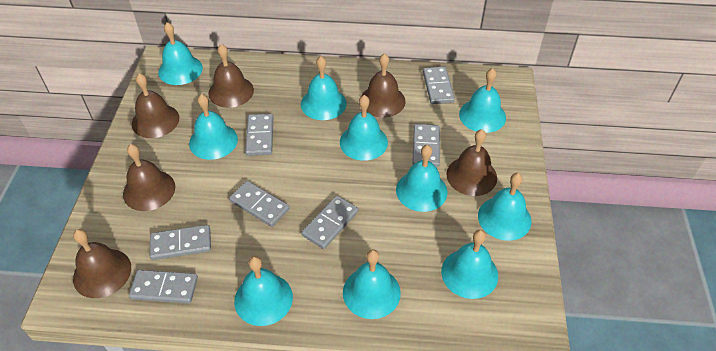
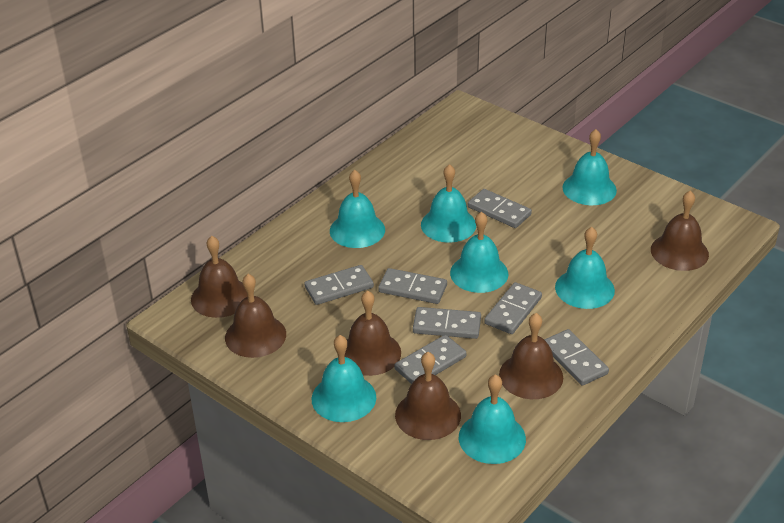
turquoise bell: [158,22,203,85] [189,94,238,160] [234,256,293,326] [301,56,347,120] [340,95,388,161] [343,249,401,319] [396,145,448,212] [441,230,498,299] [459,68,506,133] [478,173,532,241] = 10 -> [311,335,376,422] [330,170,385,248] [421,164,476,243] [450,212,508,293] [459,374,526,464] [555,227,615,309] [562,129,617,205] = 7

